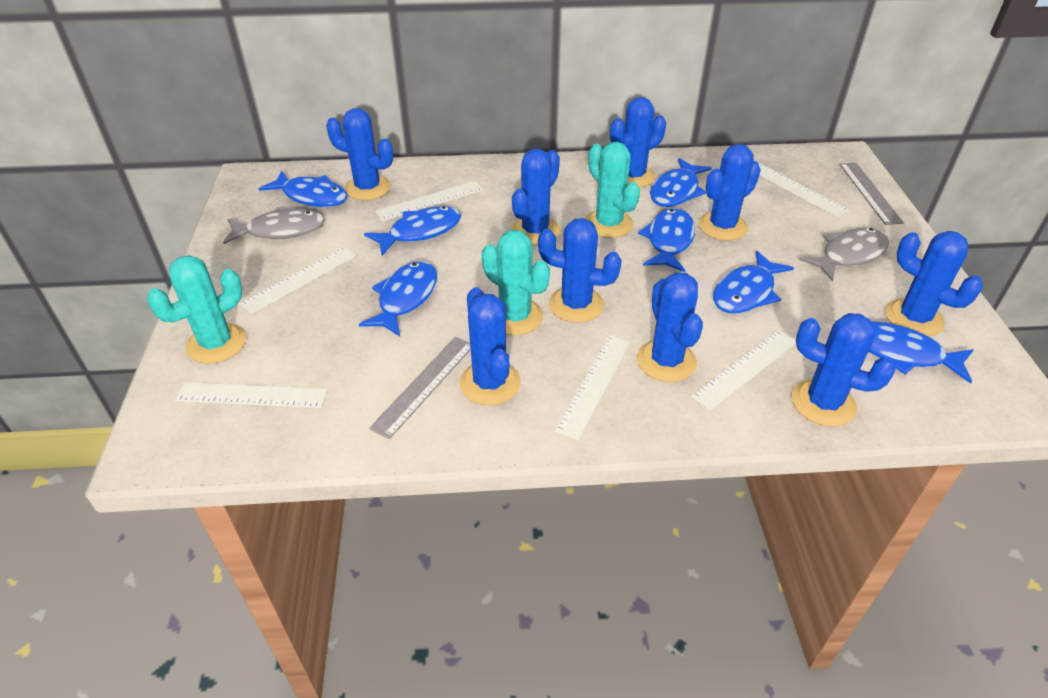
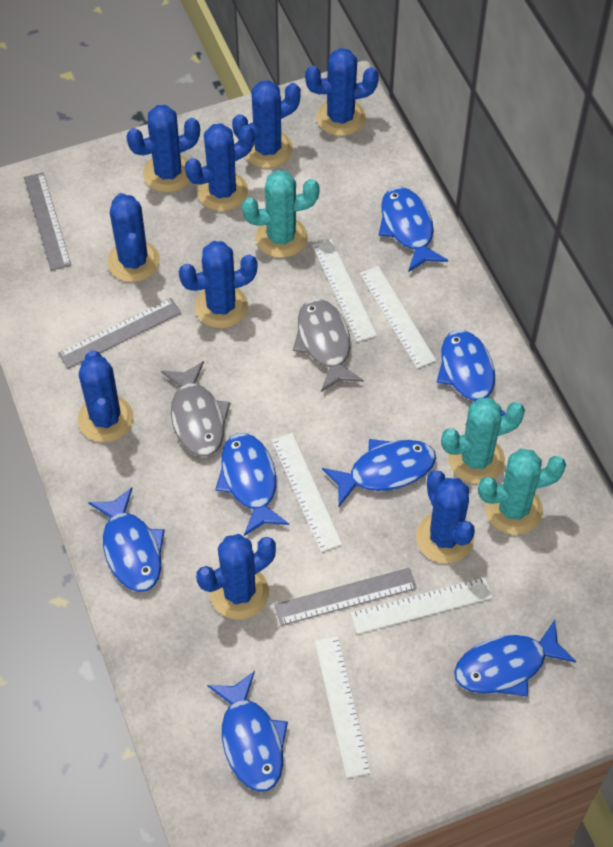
grey ruler: [369,337,471,439] [839,163,904,225] = 2 -> [24,172,71,271] [58,298,181,369] [274,568,417,626] = 3
white ruler: [175,382,327,408] [239,246,357,315] [375,181,484,221] [555,335,631,440] [691,330,796,411] [759,163,849,217] = 6 -> [272,433,343,552] [312,239,377,342] [315,636,371,778] [350,577,493,634] [360,266,436,369] = 5

